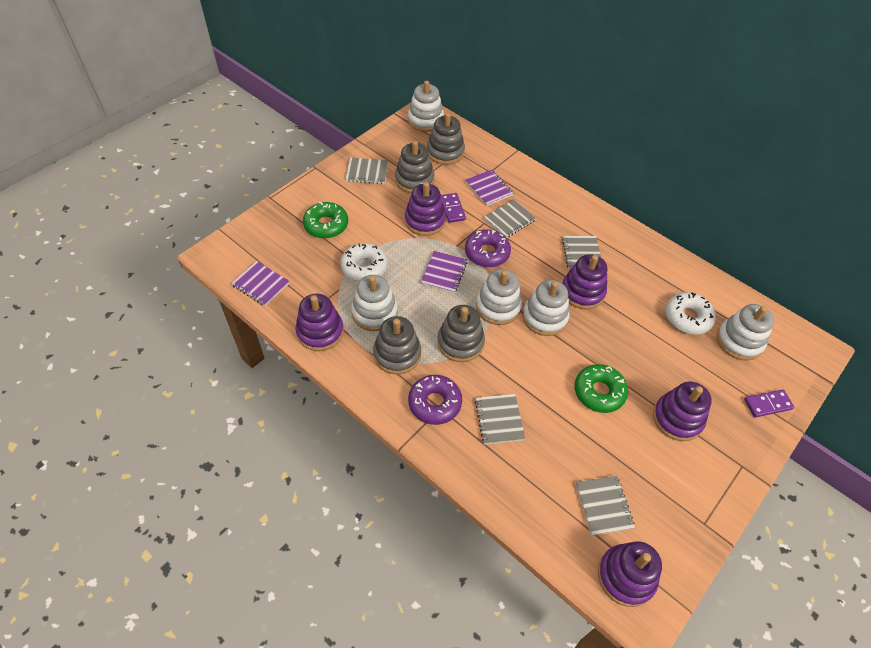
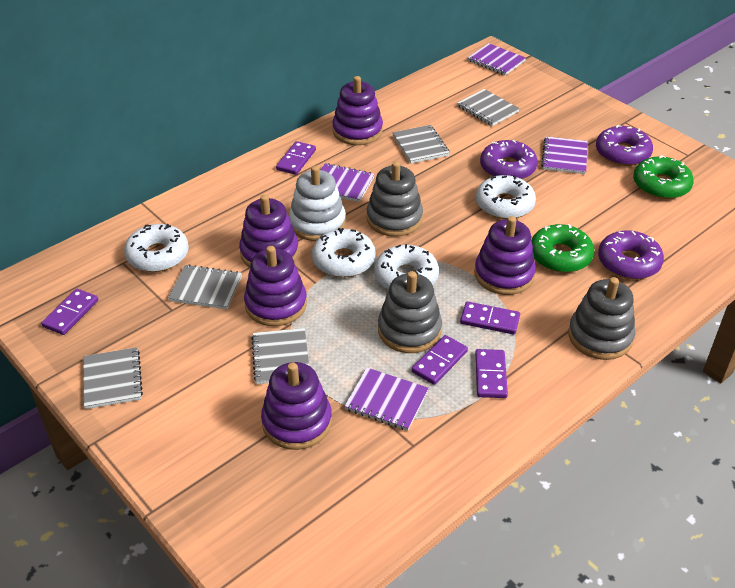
grey stacking toy: [373,316,421,374] [395,141,434,193] [427,113,465,165] [437,305,485,362] = 4 -> [367,161,423,237] [378,271,442,353] [568,277,635,360] = 3
purple domino: [441,193,466,223] [744,389,794,418] = 2 -> [41,289,98,335] [276,141,316,175] [412,335,468,385] [460,302,520,335] [475,349,508,398] = 5
purple donut: [408,375,462,425] [465,229,511,267] = 2 -> [480,140,538,179] [596,125,653,166] [598,230,664,279] = 3
purple notebook: [231,261,289,306] [421,251,467,293] [465,169,513,206] = 3 -> [321,163,375,202] [344,368,429,431] [468,43,526,75] [541,136,588,174] = 4
white donut: [340,243,388,282] [666,292,716,335] = 2 -> [124,224,189,272] [312,228,376,278] [374,244,439,290] [476,175,536,219] = 4
white stacking toy: [351,275,398,331] [408,81,444,132] [476,269,522,325] [522,280,570,336] [717,304,774,360] = 5 -> [289,166,346,241] = 1

